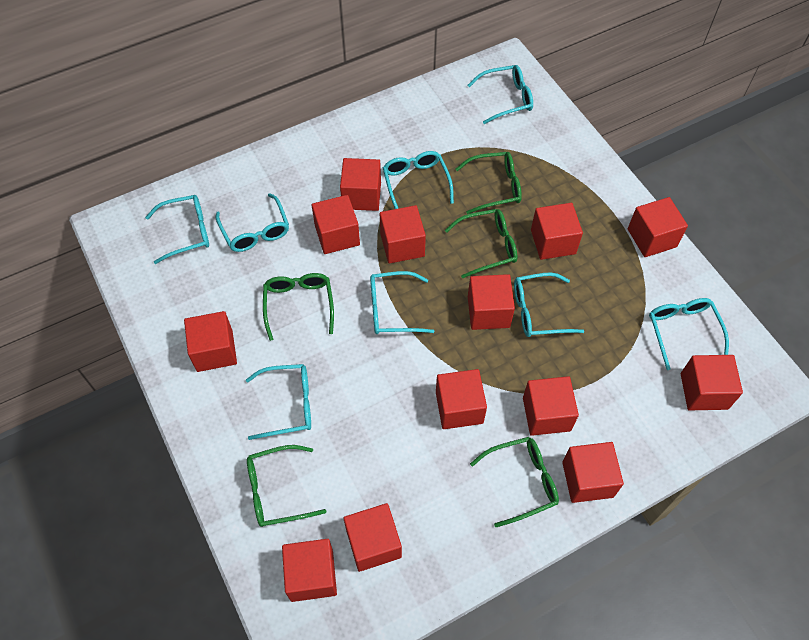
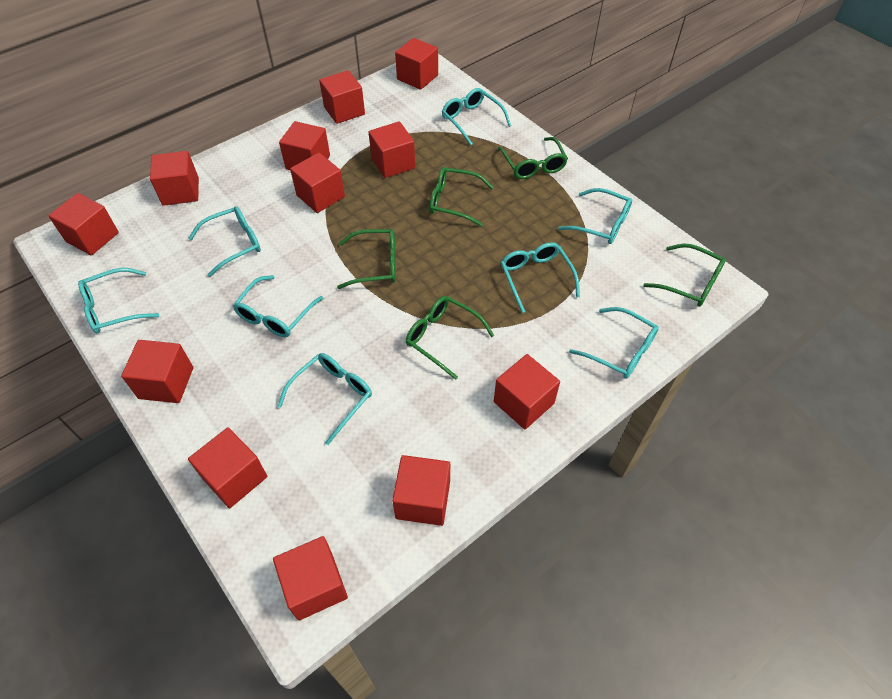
red cube: [184,311,237,372] [282,539,337,602] [312,195,360,254] [340,158,381,211] [343,503,402,572] [380,205,426,263] [436,369,487,429] [468,274,515,330] [523,376,579,436] [531,203,583,260] [562,442,624,503] [628,197,688,257] [681,355,743,410] = 13 -> [48,193,119,255] [121,340,193,403] [150,151,199,206] [188,427,267,508] [273,536,348,621] [279,121,330,170] [290,153,345,213] [319,70,365,124] [369,121,415,178] [392,455,450,526] [395,38,438,90] [494,354,560,429] = 12

